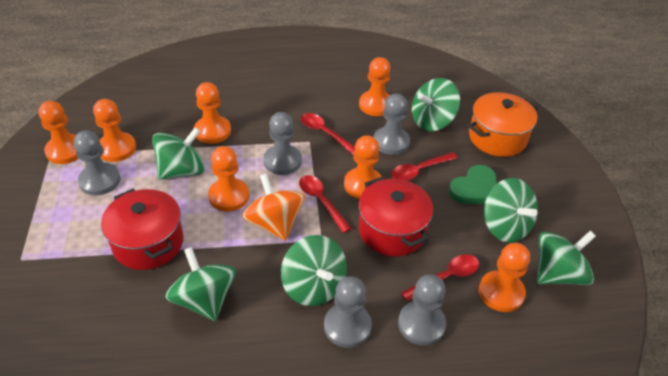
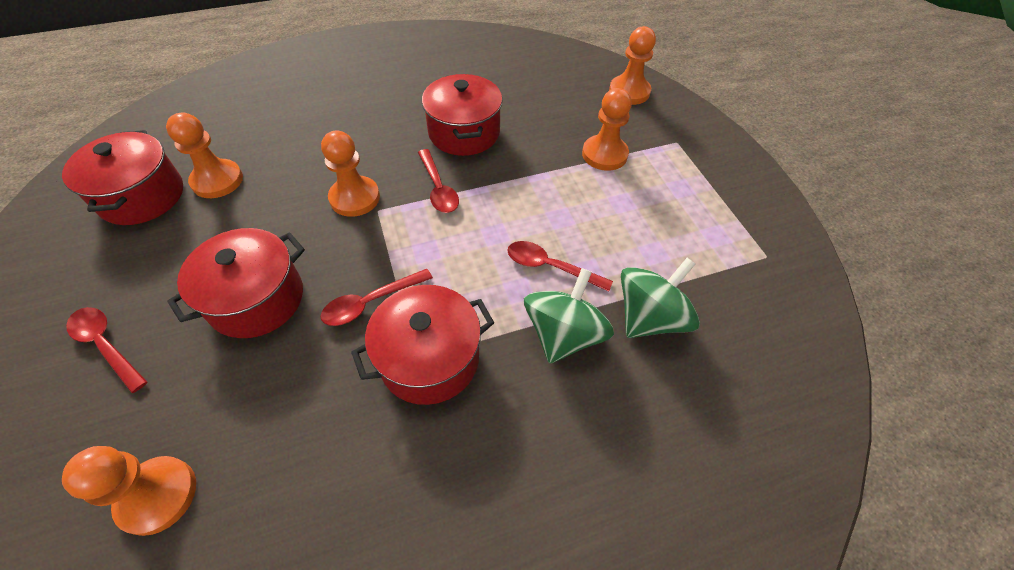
green heart: [449,165,497,204] = 1 -> none = 0
green spinning top: [152,127,204,180] [166,247,236,321] [281,235,347,306] [412,78,460,131] [484,178,538,243] [537,231,596,285] = 6 -> [524,268,614,364] [621,258,700,338] = 2
grey pawn: [74,130,120,195] [264,112,302,175] [324,276,372,348] [374,94,410,155] [398,274,446,346] = 5 -> none = 0
orange pawn: [38,101,78,164] [93,99,136,162] [194,82,231,144] [208,146,249,212] [344,135,382,199] [359,57,391,116] [479,243,530,312] = 7 -> [62,446,196,536] [166,112,243,198] [321,131,380,217] [582,88,632,171] [609,26,656,105] = 5
orange pot: [468,92,538,157] = 1 -> none = 0
orange spinning top: [243,173,305,241] = 1 -> none = 0
red pot: [101,189,184,270] [359,177,433,256] = 2 -> [62,130,183,225] [167,228,305,338] [351,285,494,405] [422,74,503,156] = 4

